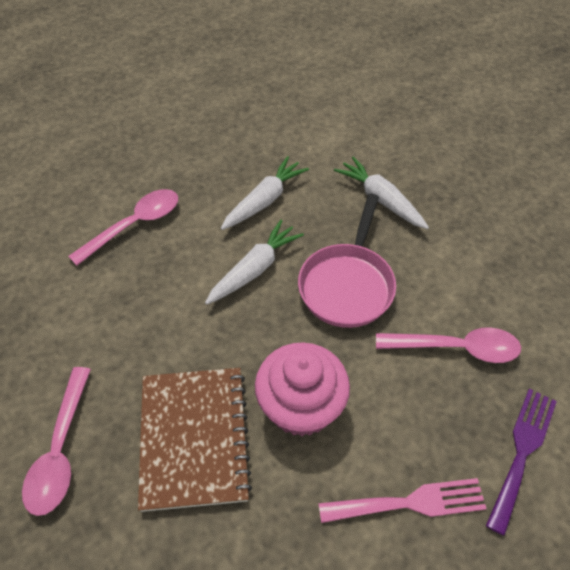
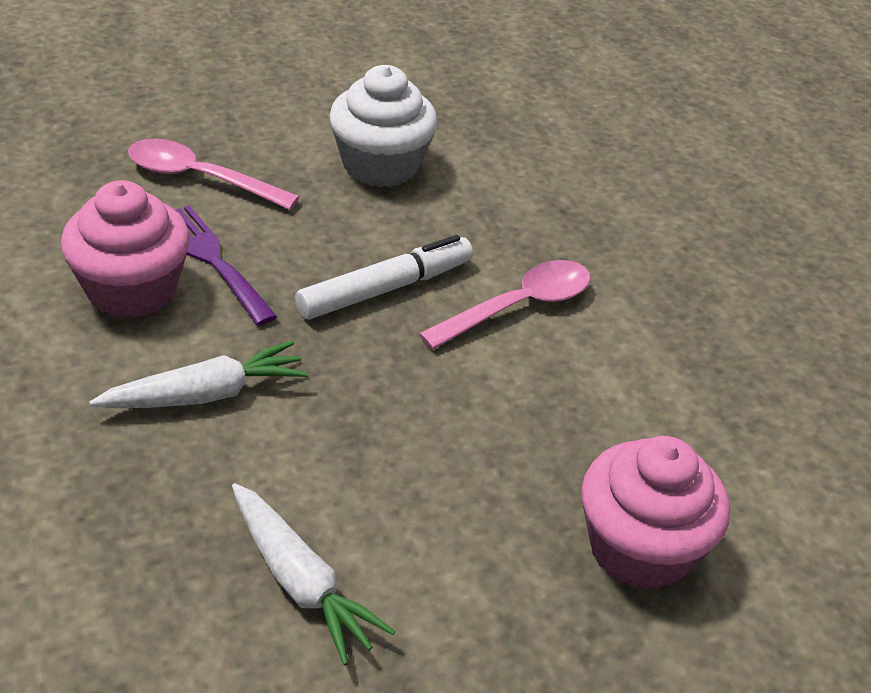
brown notebook: [138,368,252,512] = 1 -> none = 0
pink cupcake: [255,342,350,436] = 1 -> [61,180,190,318] [582,436,730,590] = 2
pink fork: [318,478,487,523] = 1 -> none = 0
pink pan: [298,194,396,328] = 1 -> none = 0
pink spoon: [22,367,91,516] [68,189,178,266] [376,327,521,363] = 3 -> [128,139,299,210] [419,260,591,350] = 2
white carrot: [205,220,304,305] [221,156,309,230] [334,156,429,229] = 3 -> [89,340,309,408] [232,483,396,666] = 2
white cupcake: none = 0 -> [329,65,437,187] = 1
white marker: none = 0 -> [295,235,473,320] = 1

